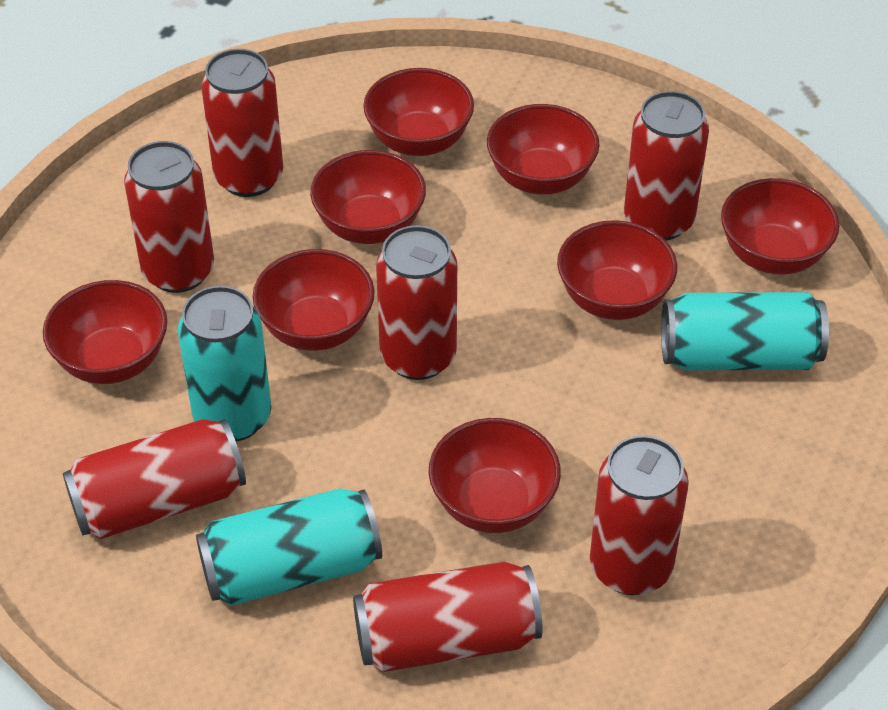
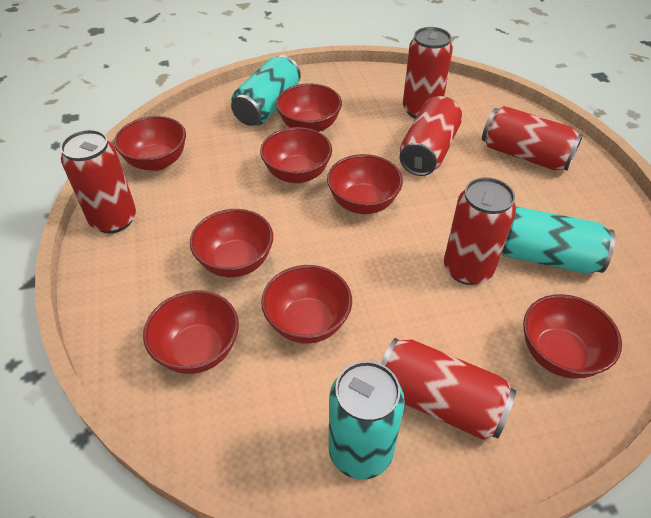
red can: [63,419,246,539] [124,141,214,293] [201,49,283,197] [353,562,543,672] [376,225,457,380] [590,435,689,595] [624,91,709,240] = 7 -> [60,130,136,233] [381,338,516,440] [400,96,463,176] [403,27,453,119] [444,177,516,285] [482,106,583,171] = 6

